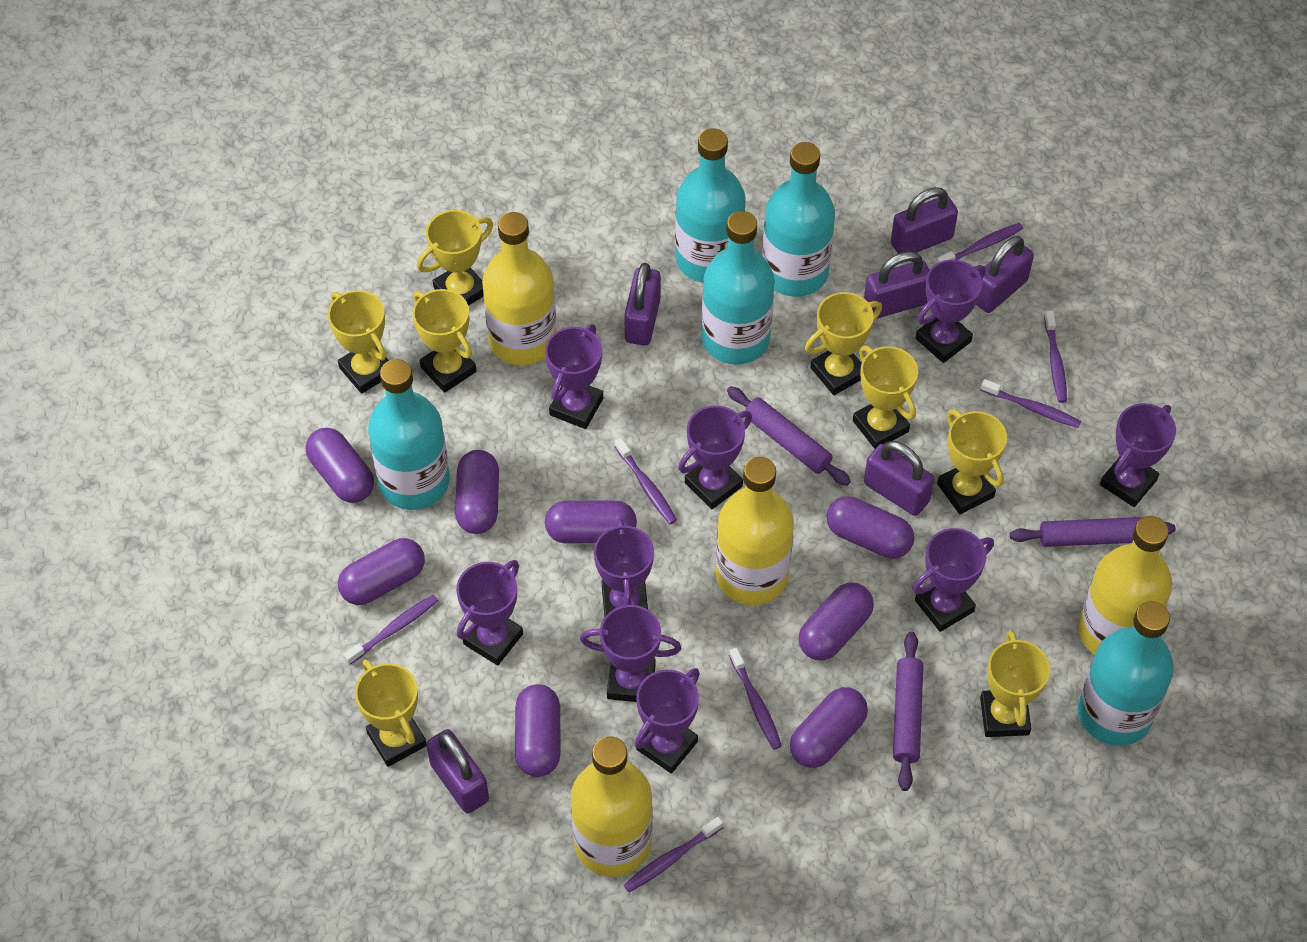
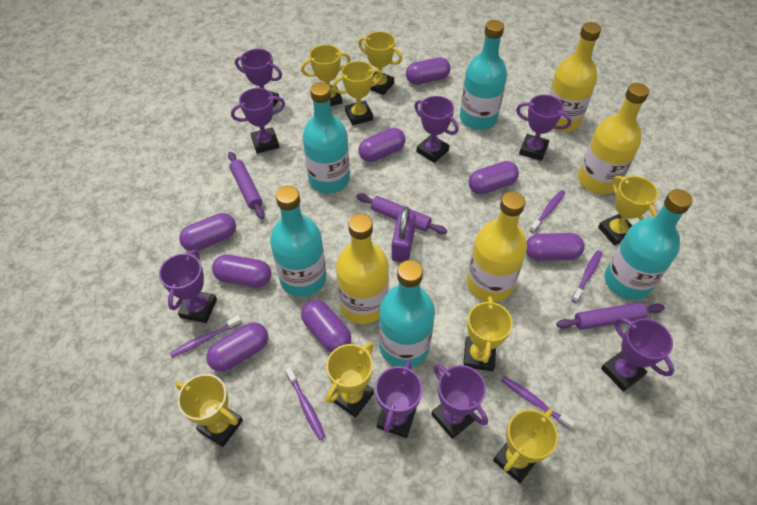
purple padlock: [426,729,489,814] [624,263,661,345] [864,252,929,319] [864,441,934,516] [891,187,958,254] [976,236,1034,313] = 6 -> [391,207,416,262] = 1
purple toothbrush: [344,595,438,665] [615,438,677,524] [624,817,723,892] [729,647,782,750] [936,223,1023,264] [980,379,1081,428] [1044,311,1067,403] = 7 -> [170,316,242,358] [286,367,325,440] [501,376,575,429] [529,190,565,233] [571,250,602,303] = 5
purple trophy: [456,560,523,665] [545,324,603,429] [580,605,681,702] [594,518,654,616] [635,668,700,774] [678,405,752,509] [912,528,994,632] [916,259,985,363] [1100,403,1176,507] = 9 -> [159,250,217,323] [231,88,285,154] [235,49,282,107] [375,360,423,438] [414,96,459,163] [431,364,488,439] [516,95,571,161] [601,317,674,392] = 8

